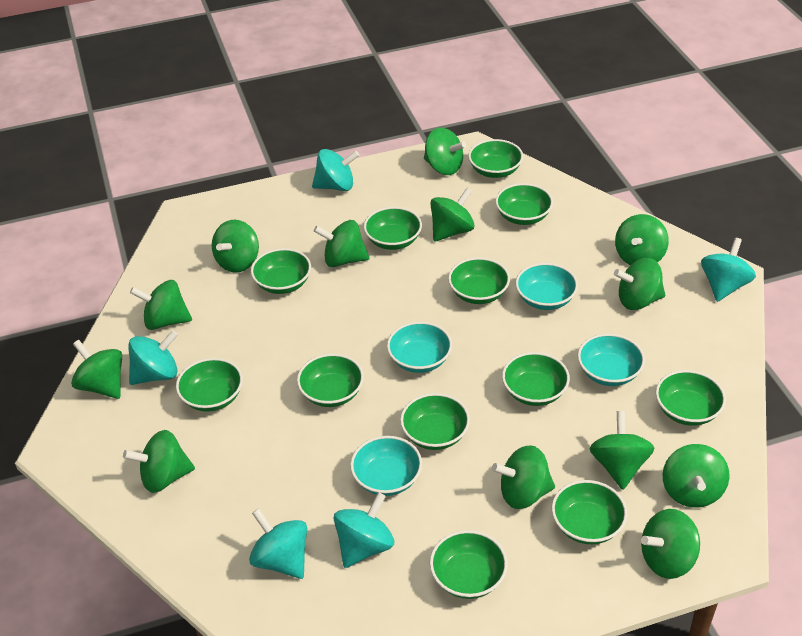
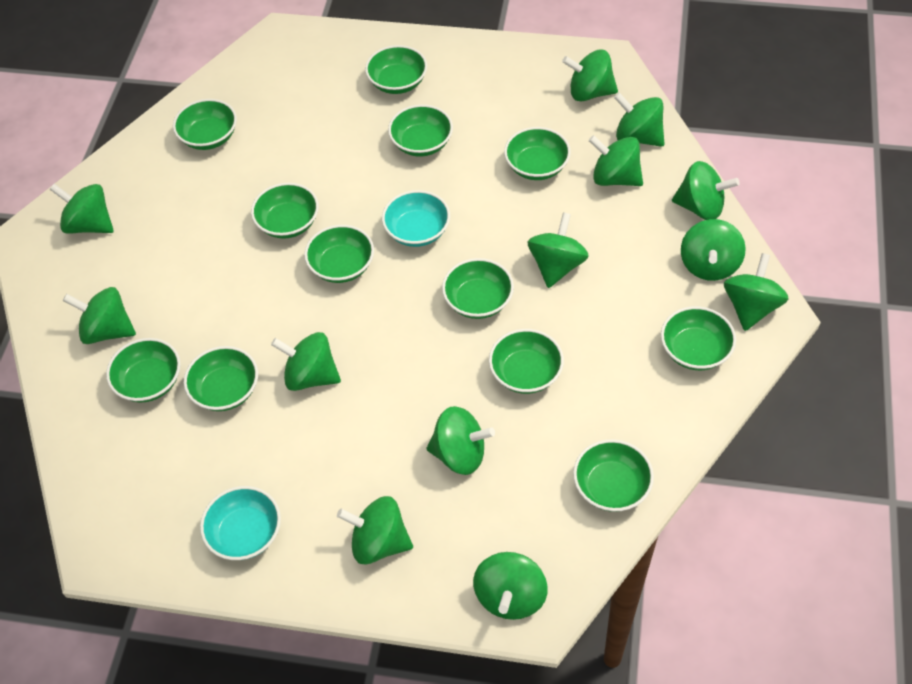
turquoise bowl: [350,436,422,496] [387,322,452,373] [515,263,578,310] [578,334,645,386] = 4 -> [200,486,281,560] [382,190,450,247] = 2
turquoise spinning top: [128,330,178,385] [249,508,307,579] [312,149,359,191] [333,492,394,568] [701,238,756,302] = 5 -> none = 0

